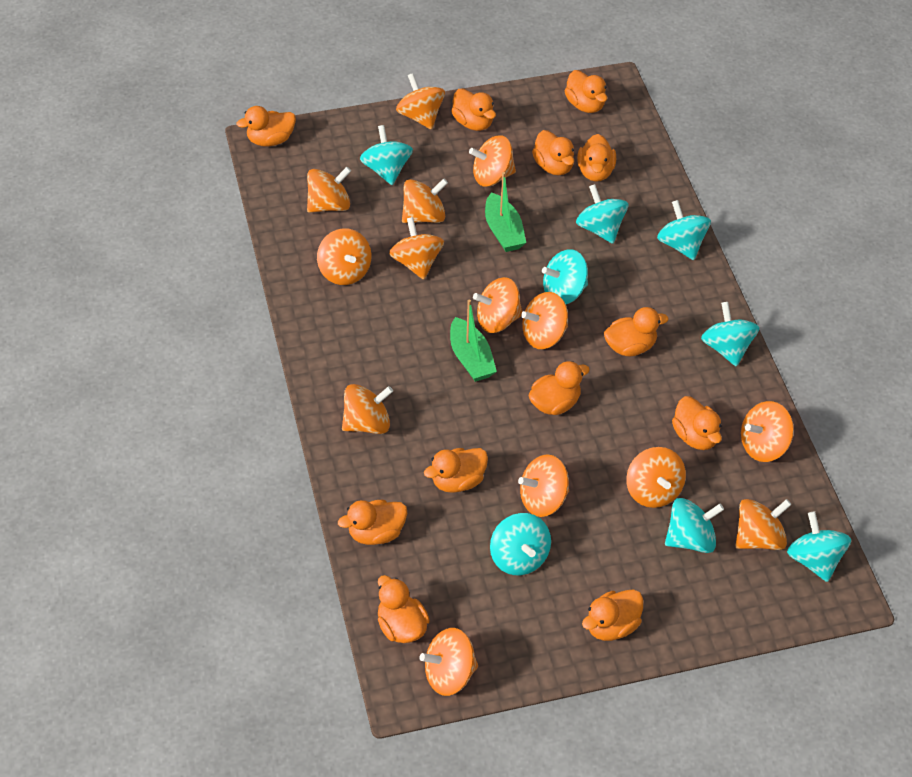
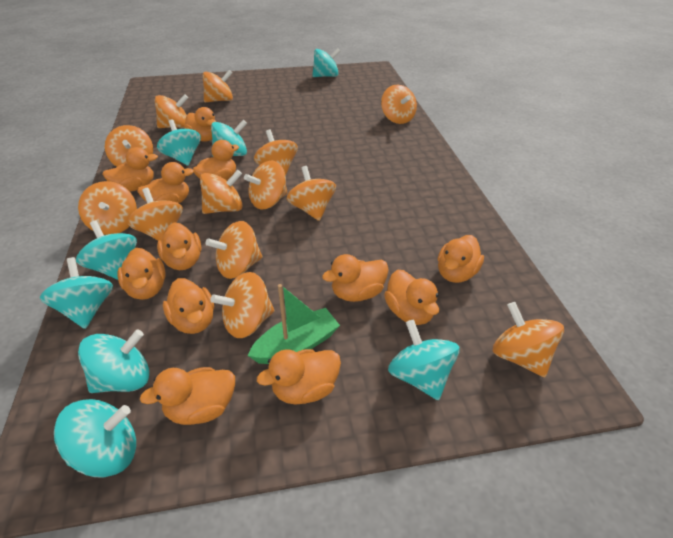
green boat: [450,300,497,382] [485,172,526,252] = 2 -> [247,284,340,364] = 1
orange spinning top: [307,167,351,213] [317,228,372,285] [342,384,393,434] [389,217,444,280] [396,73,445,130] [402,178,448,223] [419,628,478,696] [469,135,516,187] [473,277,522,333] [518,454,569,517] [521,292,568,349] [626,447,686,508] [736,499,792,550] [741,401,794,462] = 14 -> [78,181,137,235] [105,125,153,166] [127,188,183,241] [155,94,188,128] [200,170,243,214] [203,70,233,102] [205,221,262,279] [210,272,275,338] [244,161,288,210] [254,129,298,176] [287,166,336,221] [381,85,417,124] [493,302,564,377] = 13

